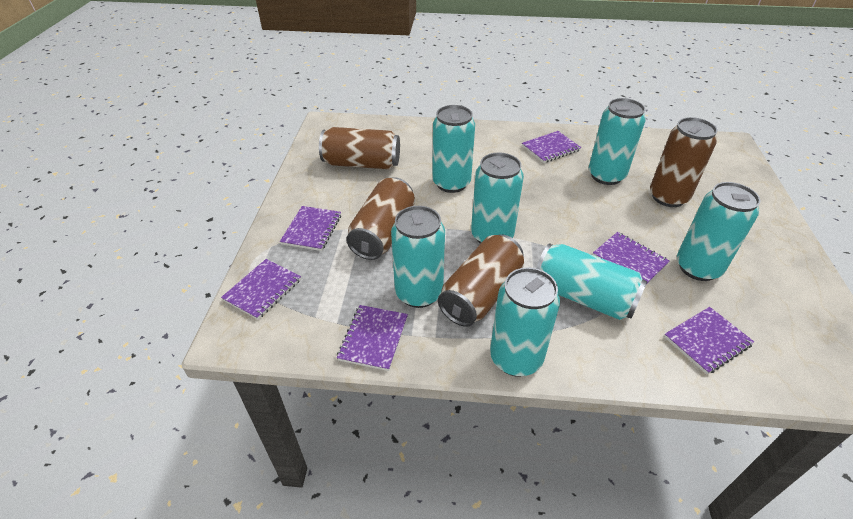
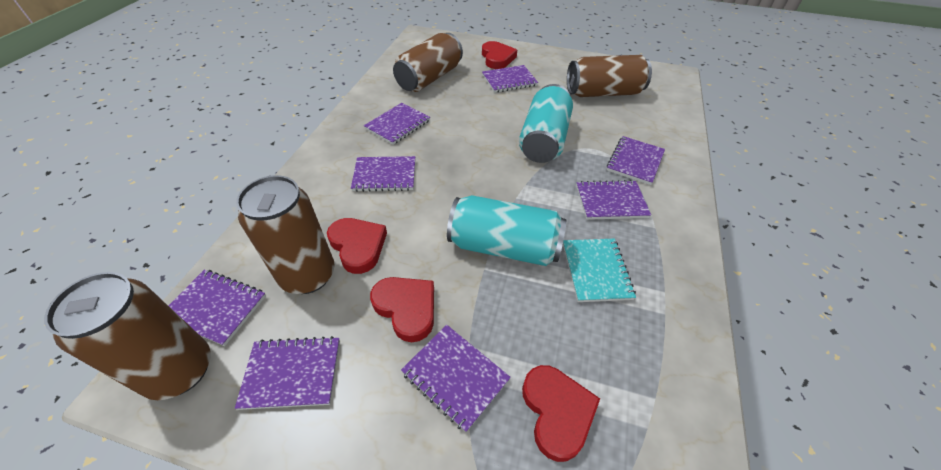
purple notebook: [221,259,301,320] [280,206,341,251] [337,305,408,371] [522,131,581,163] [593,232,670,285] [664,307,754,374] = 6 -> [169,269,266,346] [235,336,340,410] [351,156,415,192] [364,103,430,145] [401,325,511,432] [482,65,538,93] [576,180,651,220] [607,136,665,185] = 8
red heart: none = 0 -> [327,218,387,274] [370,277,434,342] [482,41,517,69] [522,365,600,462] = 4
turquoise can: [391,206,445,308] [432,105,475,193] [471,152,524,244] [490,267,560,377] [536,243,647,320] [589,98,646,185] [677,182,760,281] = 7 -> [447,195,566,266] [519,84,573,163] = 2
turquoise notebook: none = 0 -> [563,239,636,302] = 1

